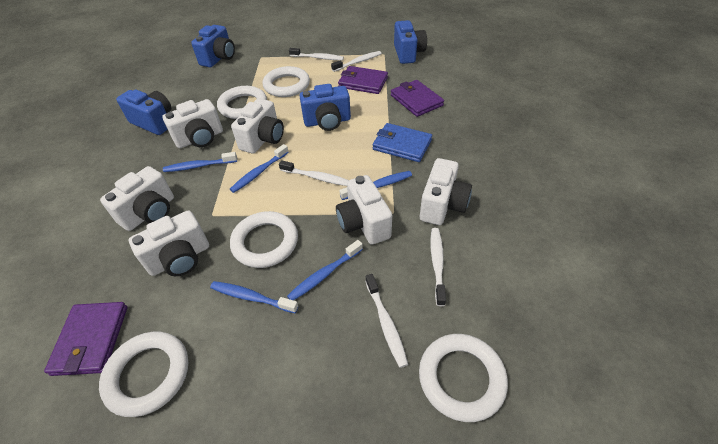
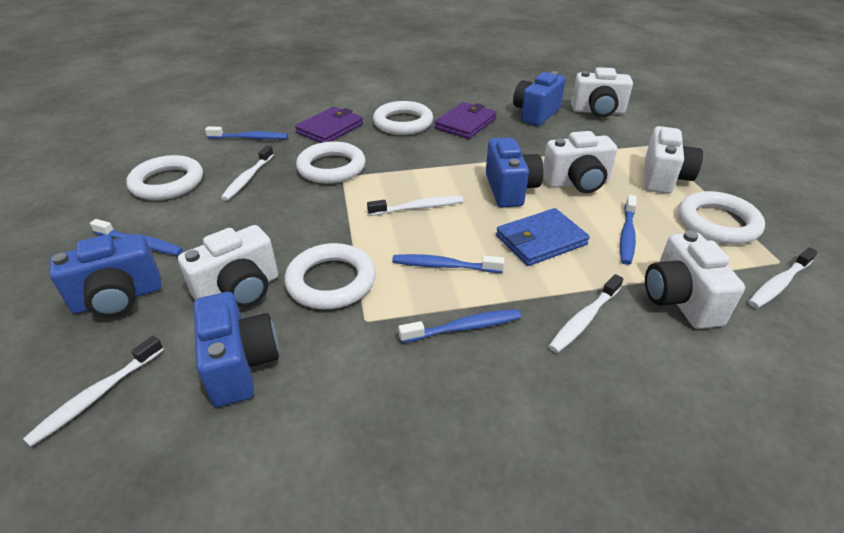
purple wallet: [44,302,128,376] [338,66,388,94] [391,80,444,117] = 3 -> [295,107,363,143] [435,102,497,139] = 2
white camera: [100,166,174,231] [129,210,209,276] [162,99,223,148] [231,98,284,154] [336,175,392,245] [420,158,472,225] = 6 -> [178,225,278,308] [543,131,617,193] [571,67,633,117] [645,126,703,194] [645,231,745,329] = 5

